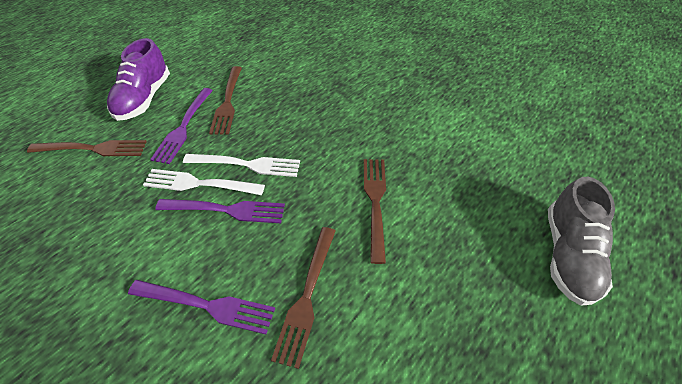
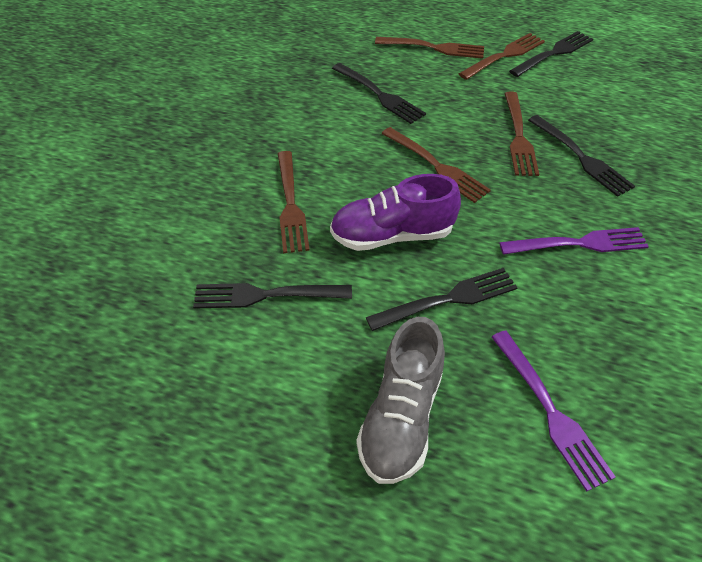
black fork: none = 0 -> [193,283,352,309] [332,63,426,124] [366,268,518,331] [509,31,593,77] [528,115,635,197] = 5
brown fork: [27,140,147,156] [209,66,242,135] [271,227,336,369] [364,159,386,264] = 4 -> [278,151,310,253] [375,37,484,59] [381,127,491,203] [459,33,545,80] [504,91,539,176] = 5
purple fork: [128,280,275,334] [150,88,213,164] [155,199,285,223] = 3 -> [492,330,616,492] [499,227,649,255] = 2
white fork: [143,169,265,195] [183,154,300,177] = 2 -> none = 0

